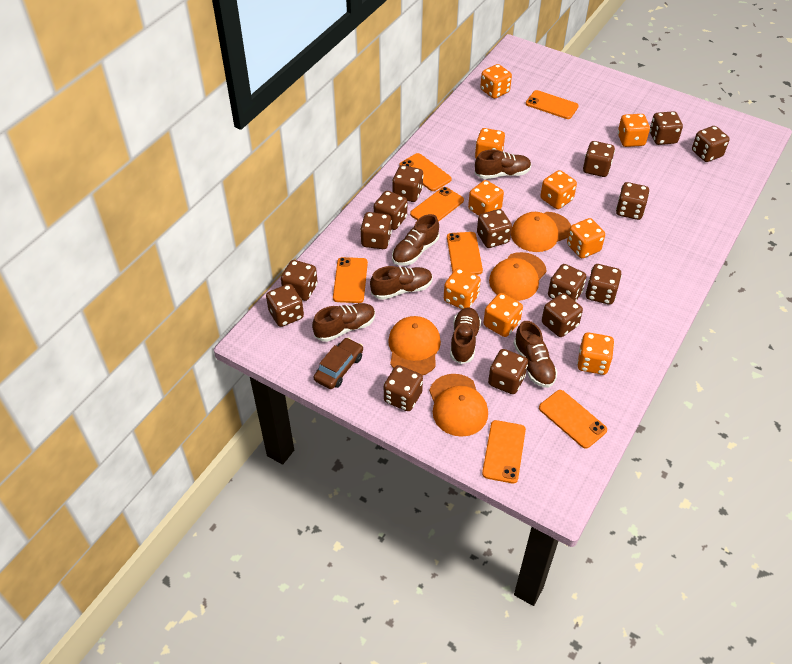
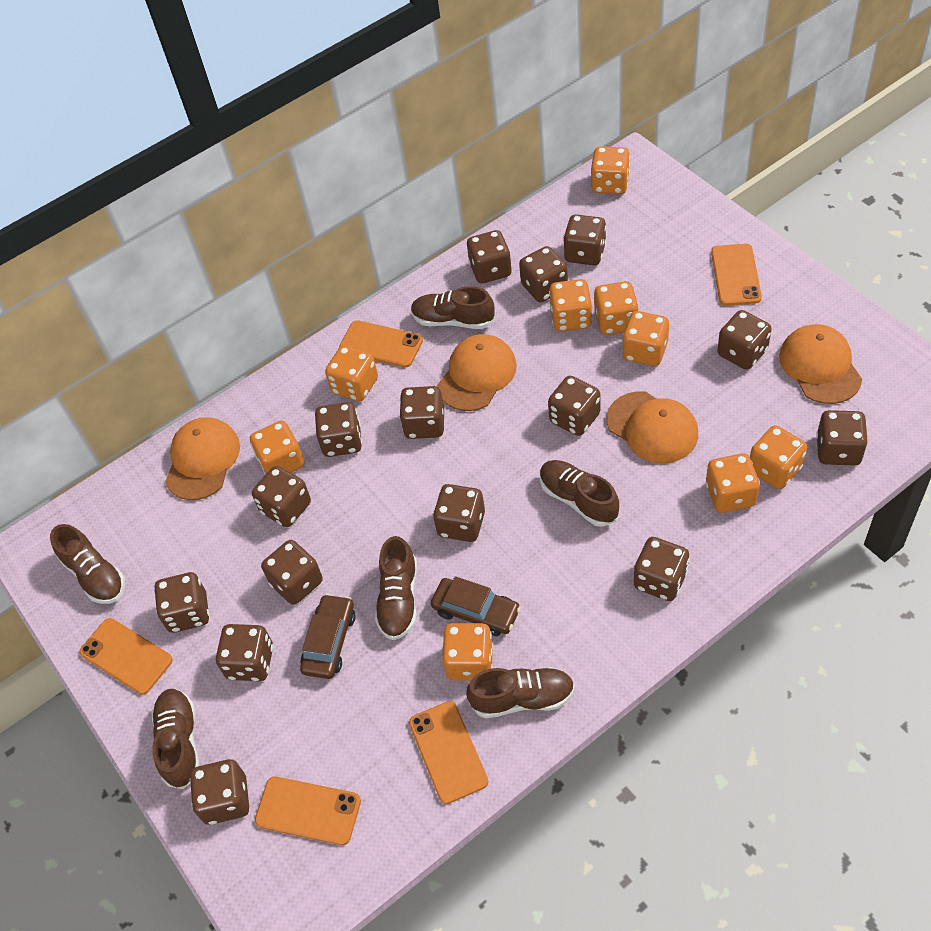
brown car: [314,338,363,389] = 1 -> [300,594,356,679] [431,576,521,636] = 2
orange phone: [333,257,368,303] [400,153,452,191] [410,187,464,222] [447,232,483,275] [482,420,526,483] [526,90,579,119] [539,390,607,449] = 7 -> [79,618,173,695] [255,777,361,845] [339,320,423,367] [409,701,488,804] [711,244,762,306] = 5

